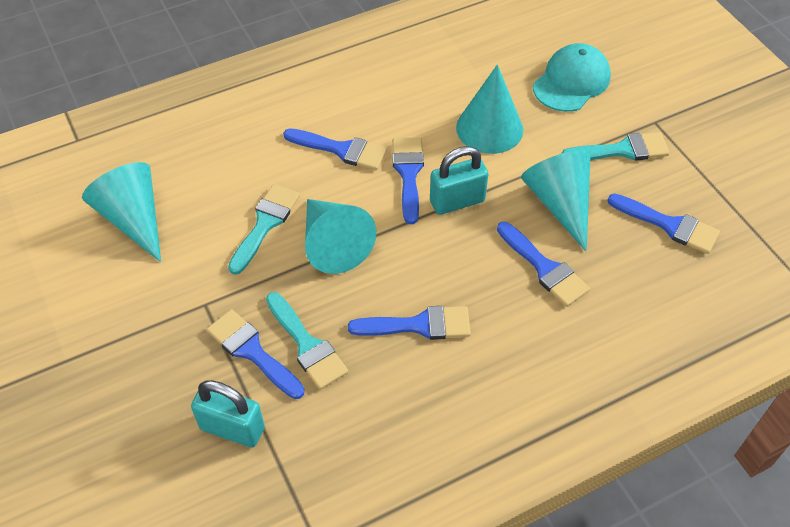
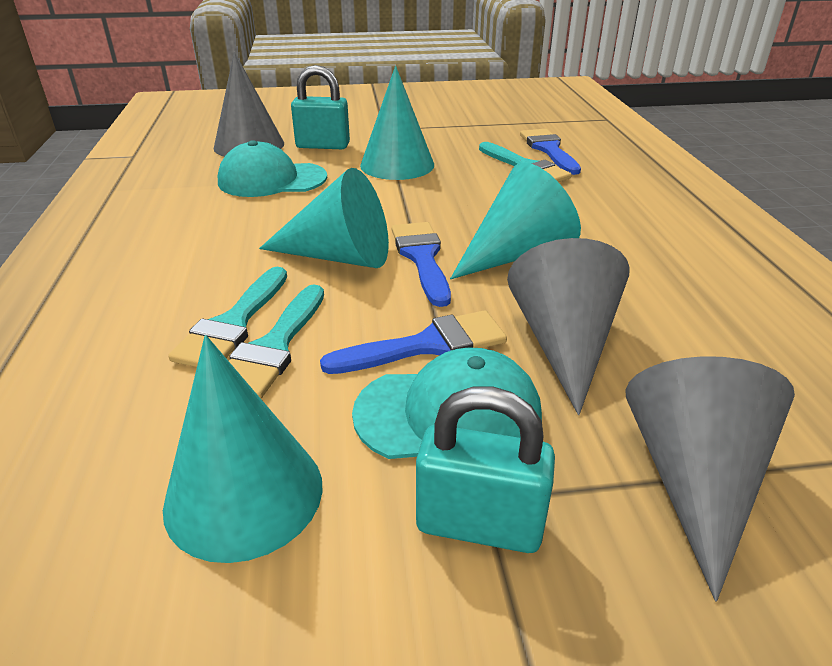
blue brush: [207,309,305,399] [283,128,387,170] [348,306,471,340] [392,137,424,224] [497,222,590,307] [607,194,720,254] = 6 -> [320,310,507,374] [391,222,451,307] [520,129,581,175] = 3
grey cone: none = 0 -> [214,52,284,157] [507,238,630,415] [625,356,795,601] = 3
turquoise cap: [533,43,611,112] = 1 -> [218,140,327,197] [352,347,542,459] = 2

